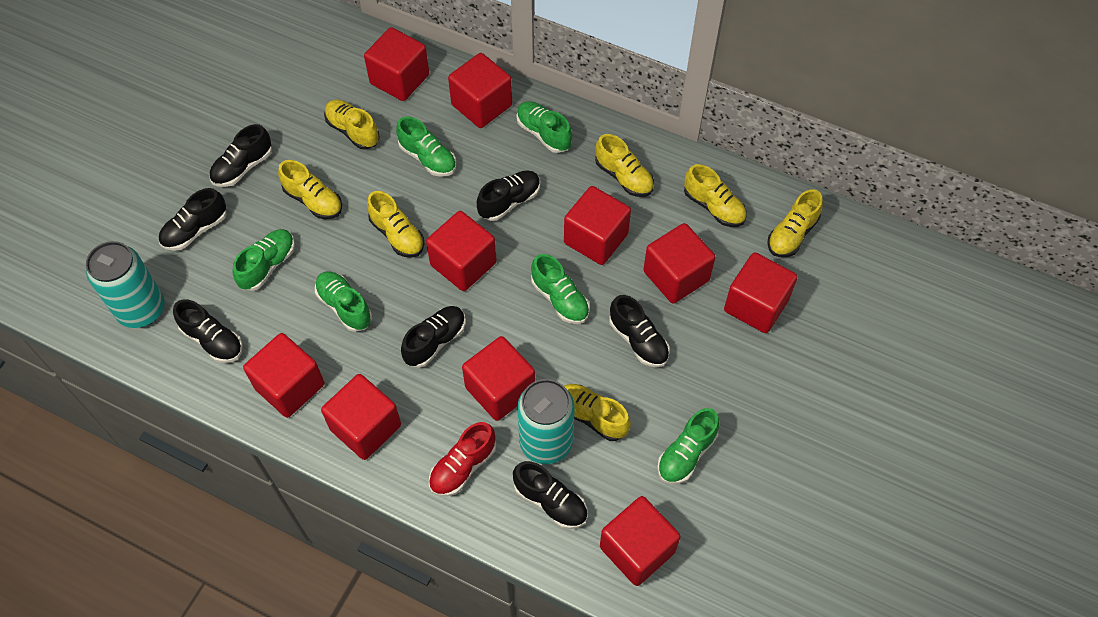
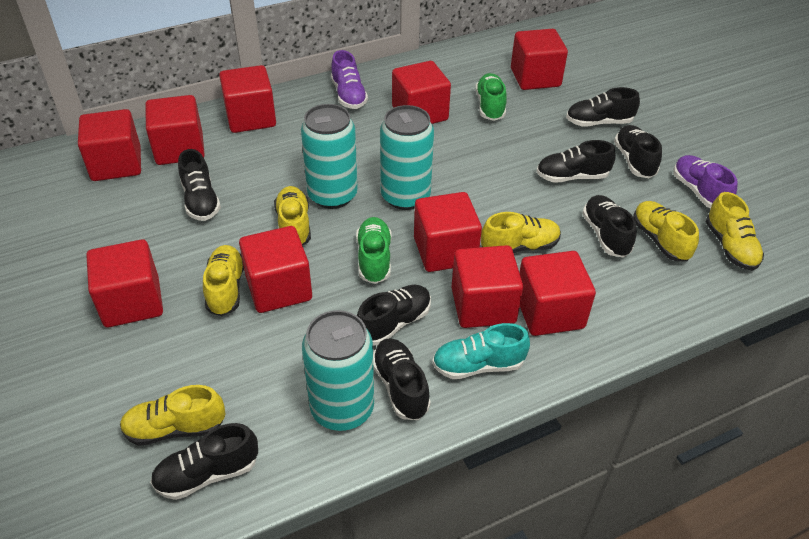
black shoe: [159,188,227,251] [173,299,243,363] [209,124,272,187] [401,306,465,368] [477,171,540,221] [513,461,587,529] [609,295,670,367] = 7 -> [150,423,258,500] [178,149,221,221] [357,285,431,346] [373,338,431,420] [536,140,616,183] [566,87,640,126] [582,195,637,258] [614,125,662,178] = 8
green shoe: [233,229,295,291] [315,271,372,332] [396,116,456,177] [517,101,572,153] [531,254,590,324] [657,408,719,484] = 6 -> [356,217,392,284] [475,73,507,121] = 2
purple shoe: none = 0 -> [331,50,368,109] [673,155,738,208] = 2
red shoe: [429,422,496,496] = 1 -> none = 0
turquoise can: [86,241,164,328] [517,379,575,464] = 2 -> [301,104,358,209] [302,310,374,431] [380,105,434,210] = 3
turquoise shoe: none = 0 -> [432,323,530,379] = 1
yellow shoe: [278,160,342,219] [324,99,380,150] [367,191,424,258] [564,384,631,441] [595,134,654,197] [684,164,746,227] [767,189,823,257] = 7 -> [120,385,225,446] [203,245,244,316] [274,186,311,245] [481,212,561,253] [633,201,699,261] [706,192,764,271] = 6

